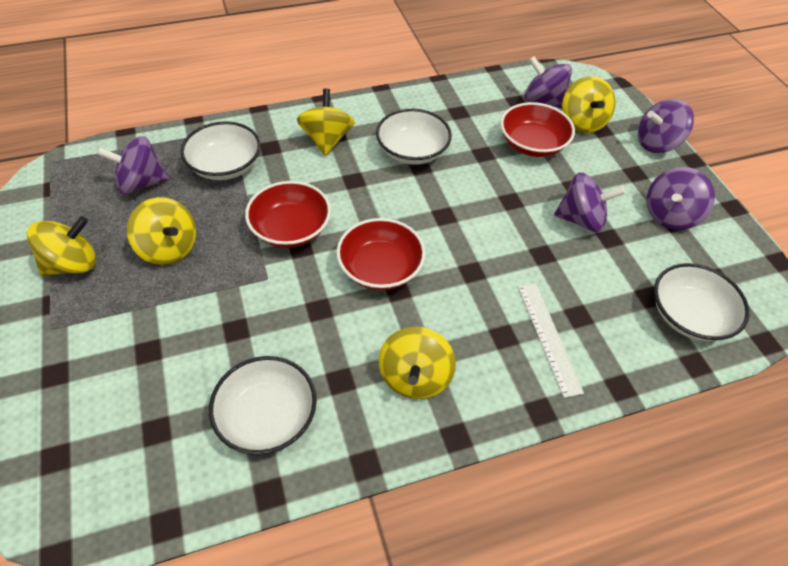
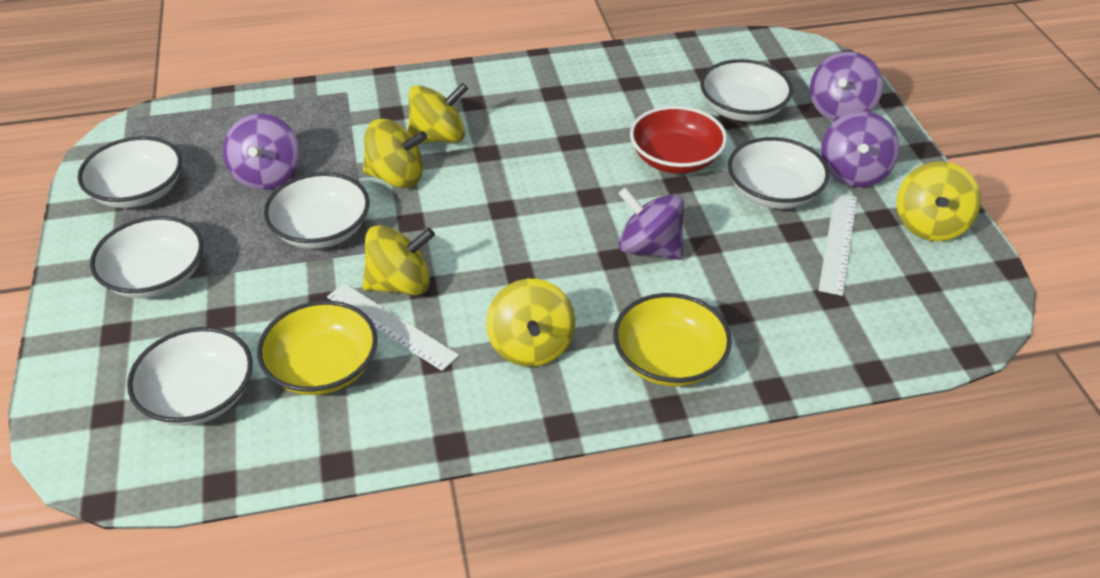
purple spinning top: [97,136,169,194] [524,56,572,109] [554,173,625,232] [638,99,694,153] [647,167,715,230] = 5 -> [223,114,300,190] [618,187,684,260] [810,51,883,121] [821,111,900,187] = 4
red bowl: [245,181,331,248] [336,218,426,290] [500,102,575,157] = 3 -> [630,106,727,174] = 1
white bowl: [181,122,261,180] [209,356,317,455] [376,109,452,165] [654,263,749,341] = 4 -> [78,136,182,208] [90,216,203,298] [127,327,253,426] [264,172,370,249] [700,59,793,122] [728,137,830,209] = 6
white ruler: [518,283,584,398] = 1 -> [327,283,459,371] [818,193,857,296] = 2
yellow bowl: none = 0 -> [257,301,378,395] [613,293,732,386] = 2

